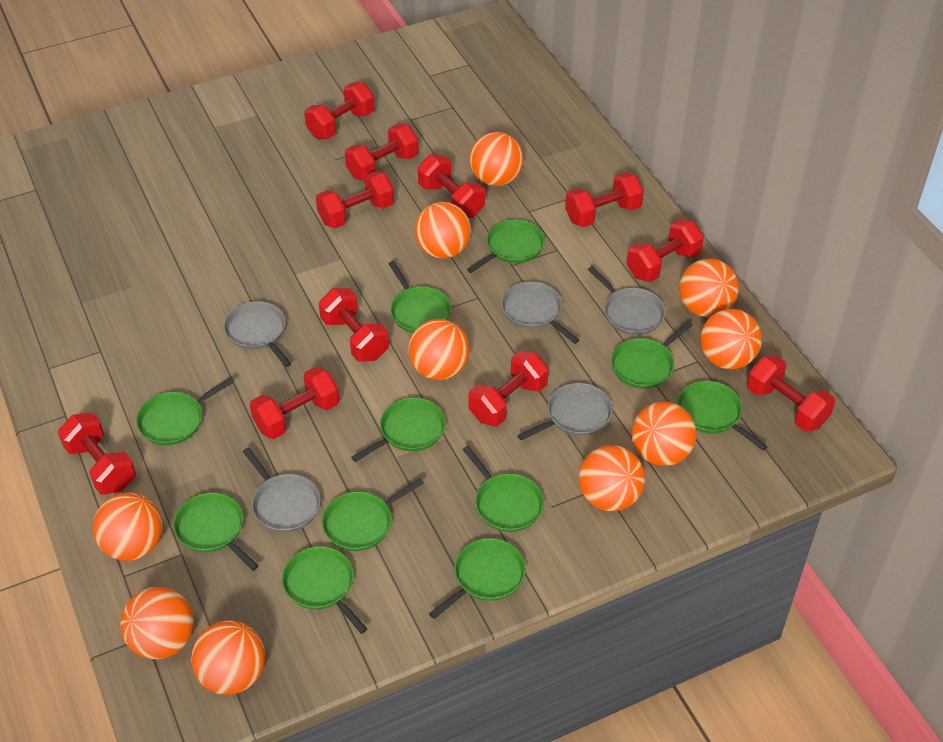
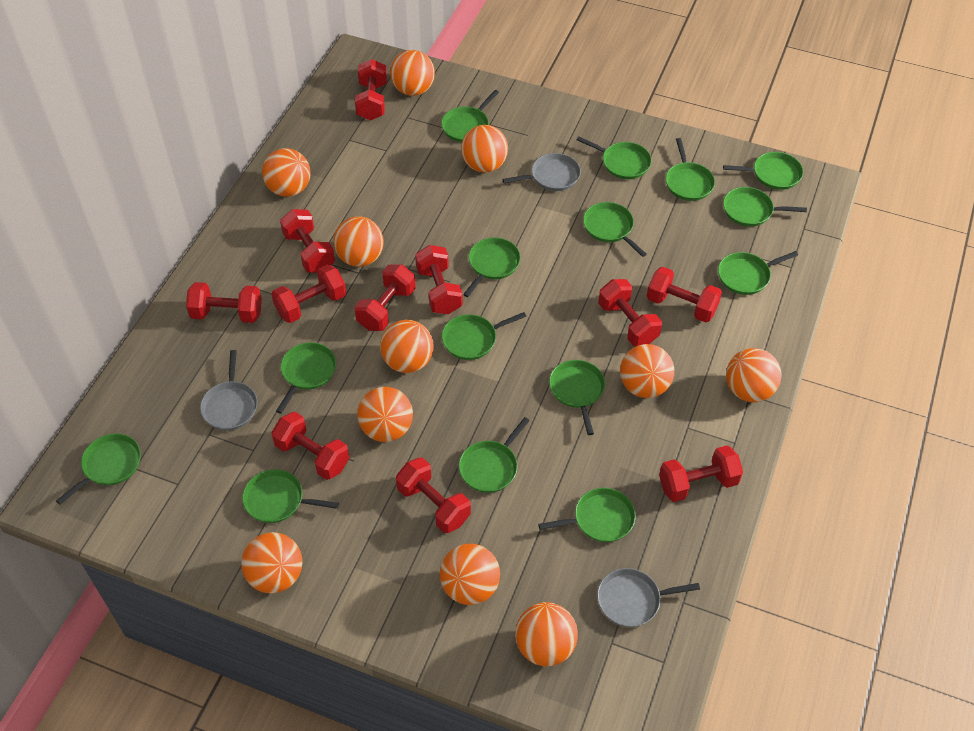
green pan: [136,377,234,445] [173,493,258,571] [282,546,367,634] [322,478,424,551] [351,398,446,462] [388,261,451,333] [429,538,526,619] [463,446,544,532] [467,219,545,273] [611,321,693,389] [677,381,768,450] = 11 -> [56,434,141,505] [242,469,339,523] [276,342,336,413] [441,90,499,142] [442,312,526,360] [459,417,530,493] [463,237,521,297] [538,488,636,542] [549,360,605,435] [577,137,652,179] [583,202,647,257] [666,138,715,201] [718,251,798,295] [723,152,803,190] [723,187,807,227] = 15
grey pan: [223,301,292,367] [243,448,321,533] [501,281,579,344] [518,383,613,440] [588,266,665,335] = 5 -> [200,350,257,430] [502,153,581,191] [597,568,700,627] = 3
orange ball: [93,492,163,561] [120,587,194,659] [191,620,265,695] [408,319,469,380] [414,202,471,259] [470,132,523,186] [579,445,645,511] [632,402,696,466] [679,259,739,317] [700,309,762,369] = 10 -> [241,532,302,593] [262,148,310,197] [333,216,384,267] [357,387,413,442] [380,320,434,373] [390,50,435,96] [440,544,500,605] [461,125,508,173] [515,602,578,666] [620,344,675,398] [726,348,782,402] = 11

